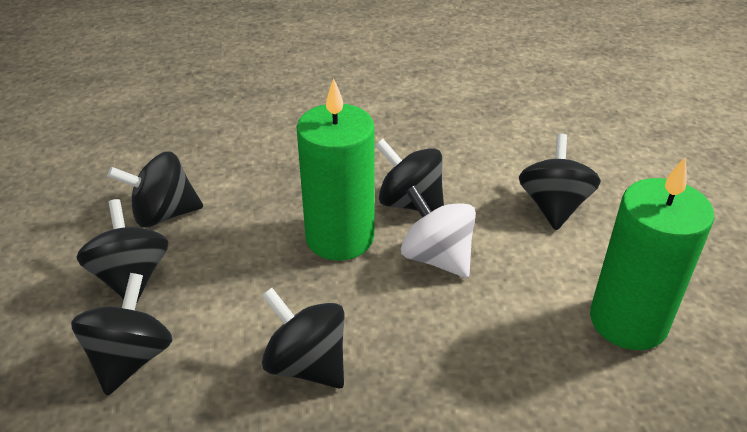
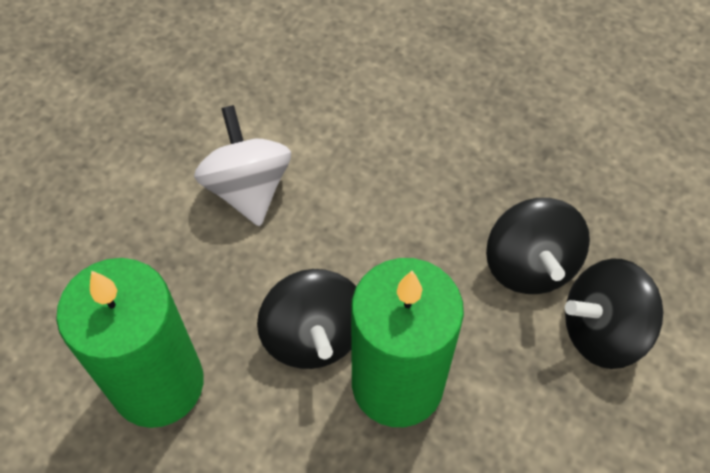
black spinning top: [71,273,172,395] [76,199,169,304] [108,151,203,227] [262,288,344,388] [376,139,444,211] [519,134,601,230] = 6 -> [257,269,356,369] [486,198,590,294] [565,258,663,369] = 3

